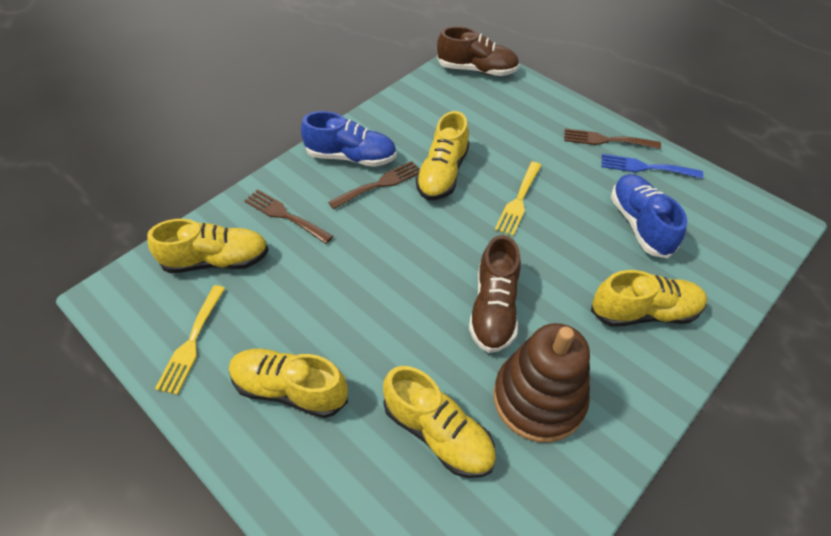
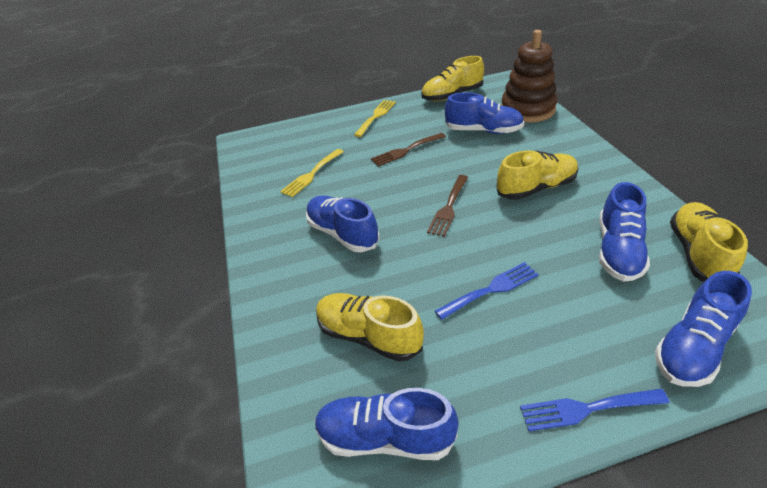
blue fork: [601,154,703,179] = 1 -> [435,262,539,320] [520,389,670,431] = 2
blue shoe: [301,111,397,167] [611,174,687,258] = 2 -> [306,195,380,252] [315,388,459,460] [445,92,524,134] [599,182,650,282] [655,271,752,387] = 5
brown fork: [244,189,333,244] [328,161,420,209] [564,129,661,149] = 3 -> [371,133,446,167] [427,175,468,237] = 2
brown shoe: [437,26,519,76] [469,235,521,353] = 2 -> none = 0
yellow shoe: [147,219,269,273] [229,349,348,418] [383,366,496,478] [416,111,469,200] [591,270,707,327] = 5 -> [316,293,424,362] [421,56,484,101] [496,151,579,200] [670,202,748,282] = 4

